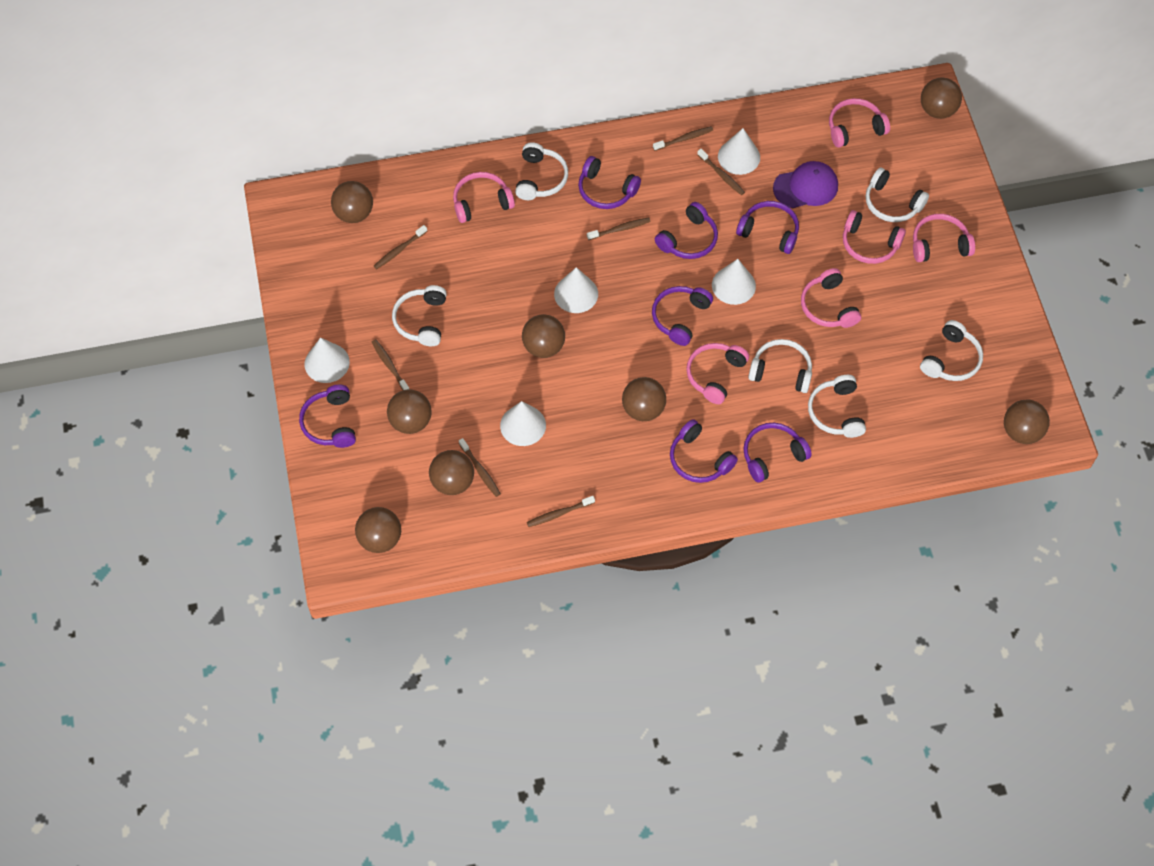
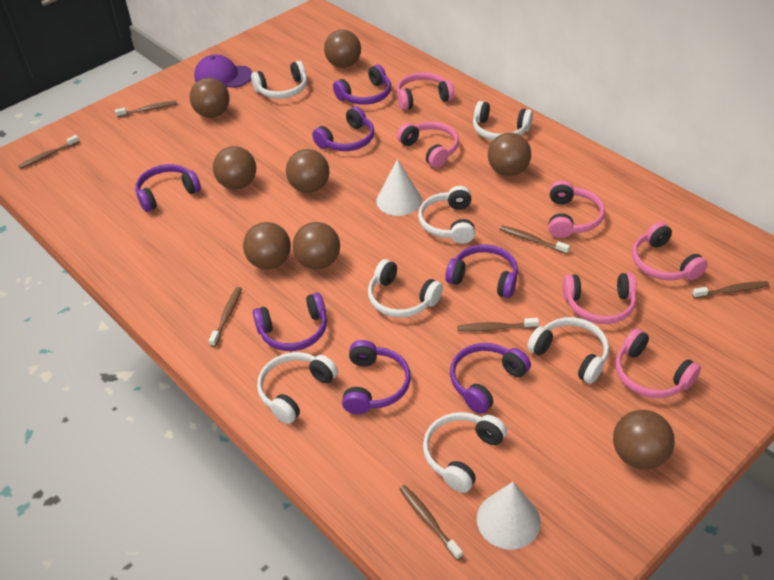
white cone: [304,337,350,383] [500,401,546,446] [554,267,598,313] [712,259,756,305] [718,128,760,175] = 5 -> [376,159,422,216] [477,482,541,550] = 2
white headphones: [392,285,447,346] [515,142,568,200] [748,339,812,393] [808,375,866,438] [866,168,929,222] [920,320,983,381] = 6 -> [251,61,307,99] [257,352,338,424] [368,259,443,318] [418,186,475,244] [423,412,507,493] [473,101,533,140] [527,317,609,384] = 7

